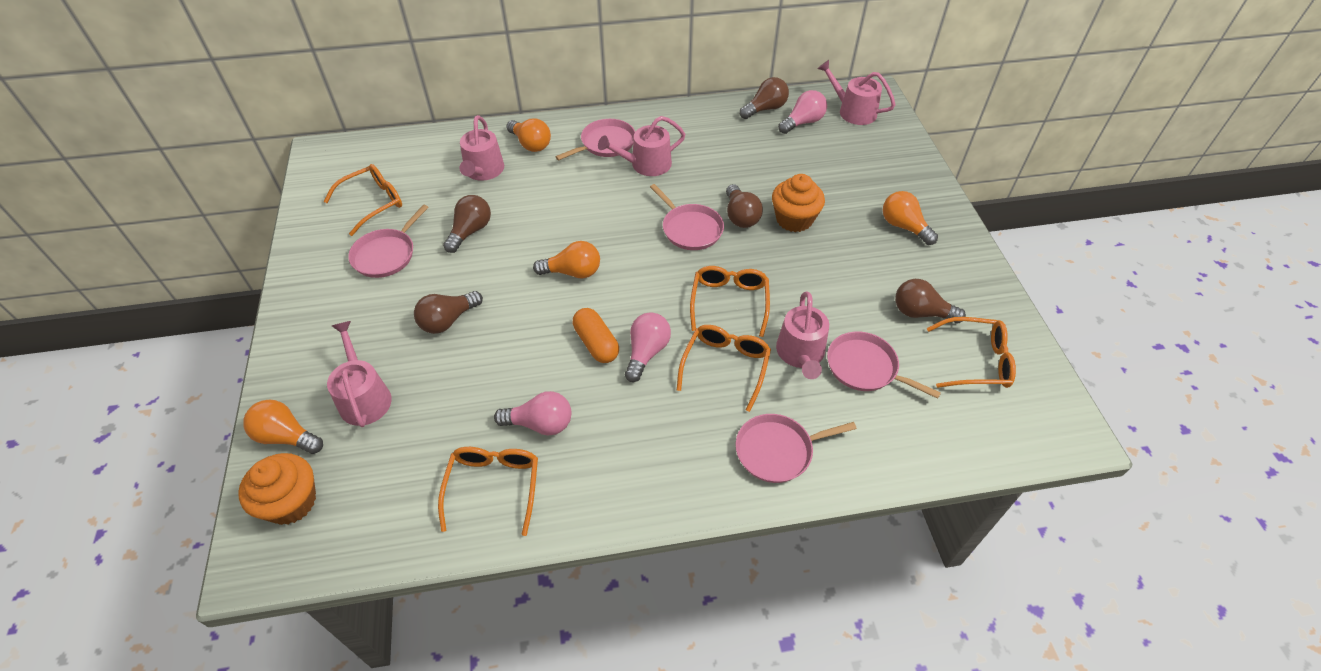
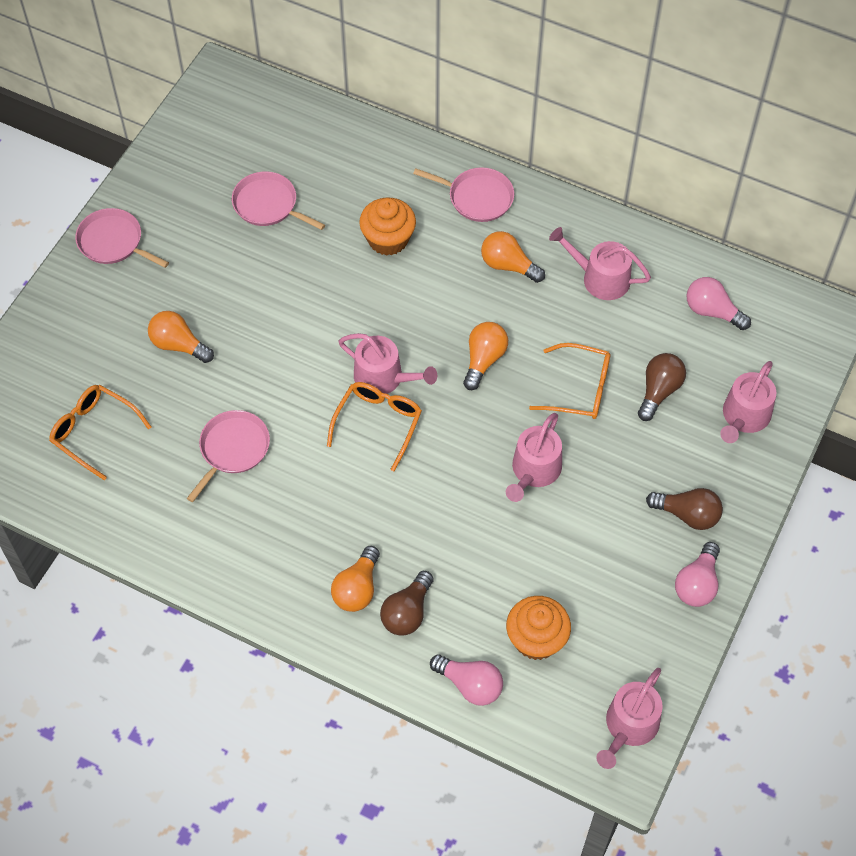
brown light bulb: [414,291,483,334] [443,195,491,253] [726,184,763,228] [740,77,789,119] [895,279,966,323] = 5 -> [380,571,434,636] [638,353,686,421] [646,488,723,530] = 3
orange capsule: [573,308,619,363] = 1 -> none = 0
orange glasses: [324,164,402,236] [438,447,538,536] [677,325,771,412] [690,266,770,337] [927,317,1016,388] = 5 -> [49,385,151,480] [327,382,422,471] [529,343,611,419] = 3
pink pan: [348,204,429,278] [555,119,635,160] [650,184,724,250] [735,414,857,483] [827,332,941,399] = 5 -> [75,208,169,268] [187,410,270,502] [232,171,325,230] [413,167,514,222] = 4

